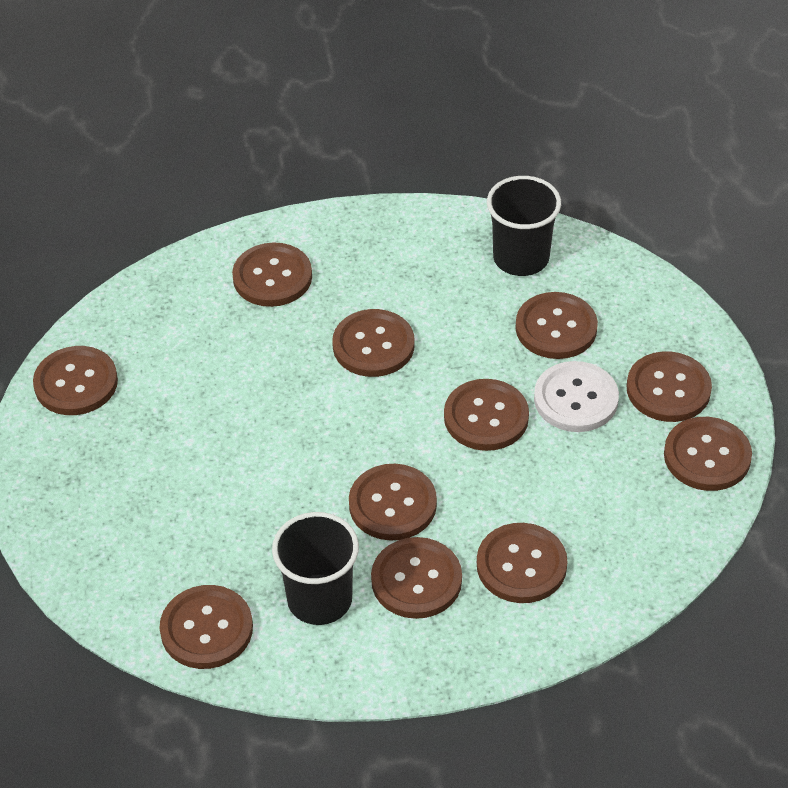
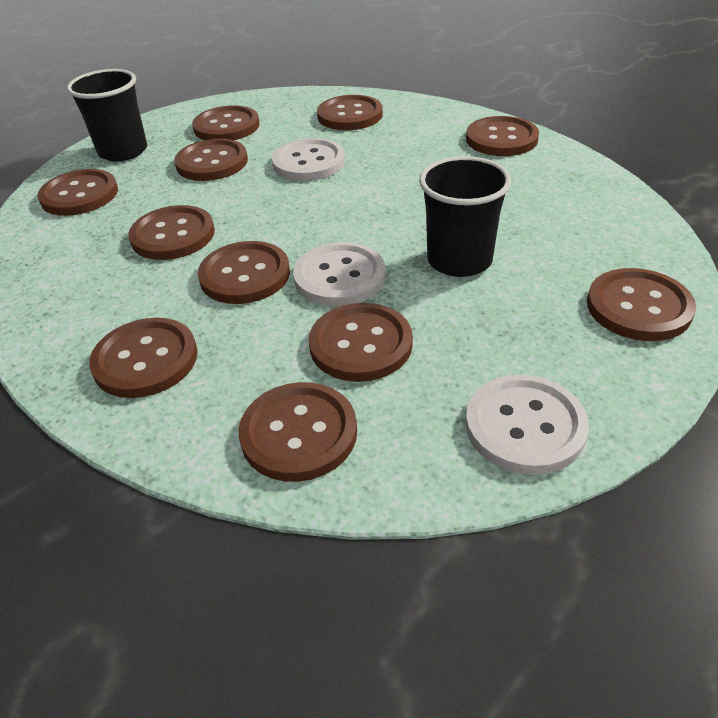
white button: [534,361,619,432] = 1 -> [272,138,345,181] [293,242,386,306] [466,375,589,475] = 3

